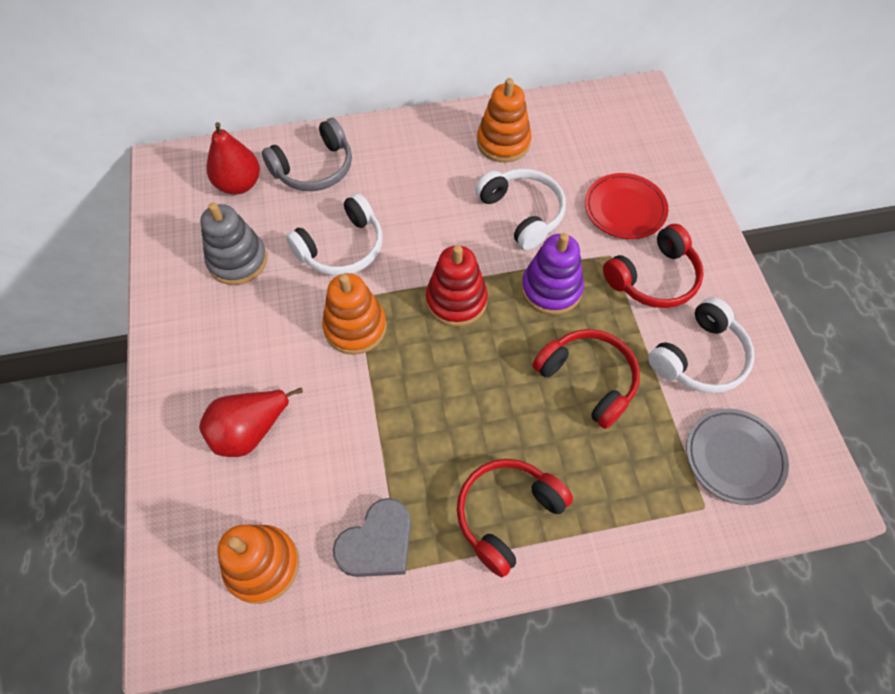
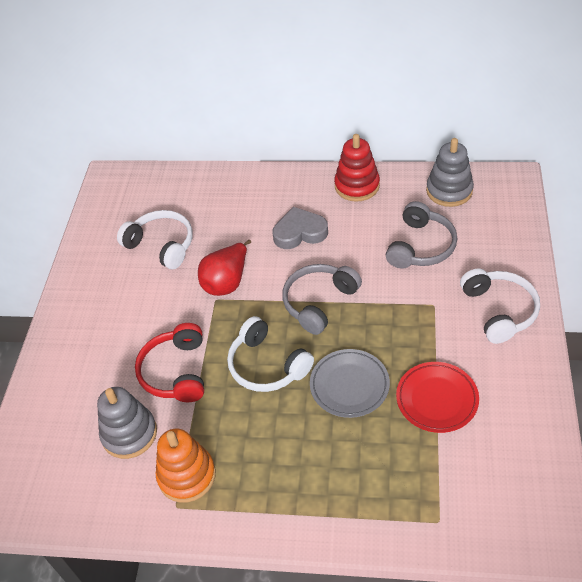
grey headphones: [262,118,352,191] = 1 -> [282,264,362,335] [386,201,457,269] = 2
grey stacking toy: [200,202,267,285] = 1 -> [97,387,157,459] [426,138,474,207] = 2
orange stacking toy: [217,525,299,604] [322,273,387,355] [477,78,532,162] = 3 -> [156,429,216,503] = 1
purple stacking toy: [521,233,584,315] = 1 -> none = 0
red headphones: [457,459,573,577] [533,329,640,429] [603,224,704,308] = 3 -> [135,323,204,402] = 1
red pear: [199,388,303,457] [207,122,260,195] = 2 -> [198,240,251,296] = 1

